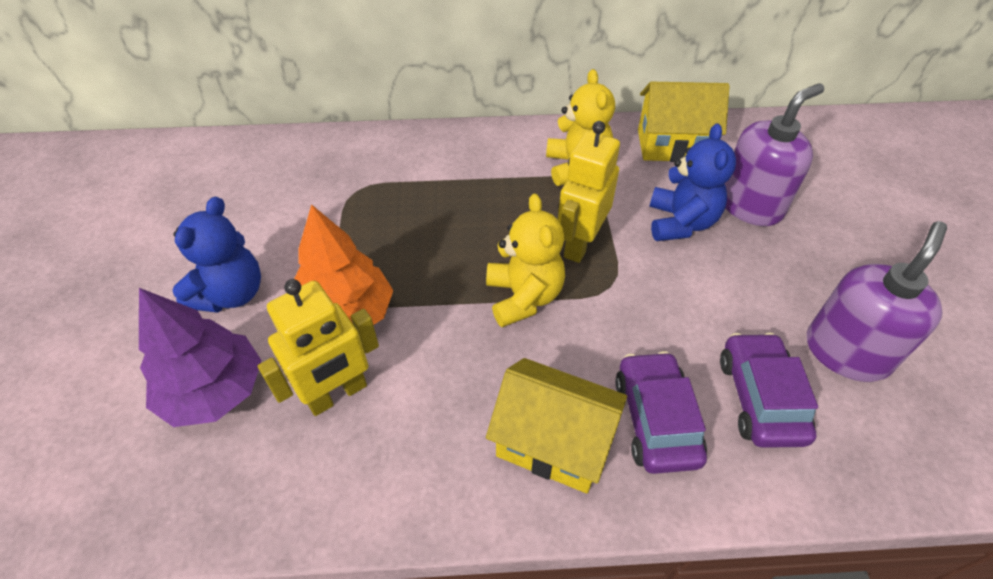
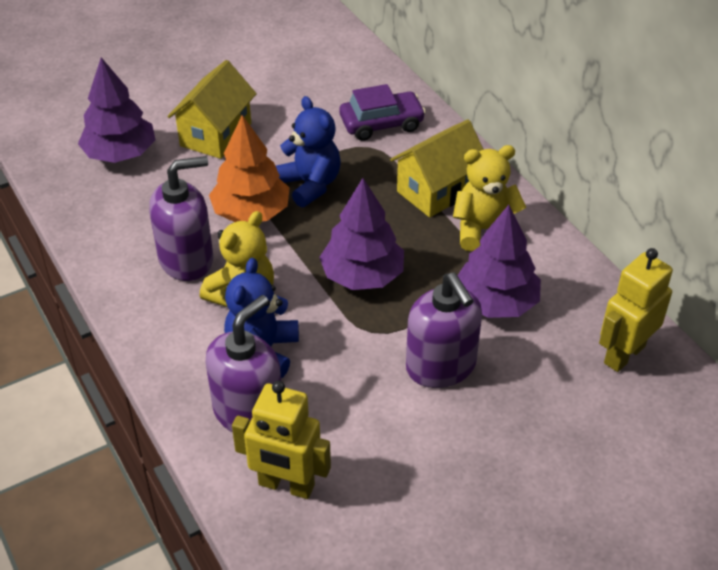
purple car: [615,351,707,474] [720,332,818,448] = 2 -> [339,84,426,141] = 1
purple soap dispenser: [724,83,824,226] [807,221,947,382] = 2 -> [149,156,213,281] [206,295,281,433] [406,272,482,388] = 3
purple tree: [139,288,262,427] = 1 -> [78,57,155,163] [319,178,404,290] [458,205,541,318] = 3

